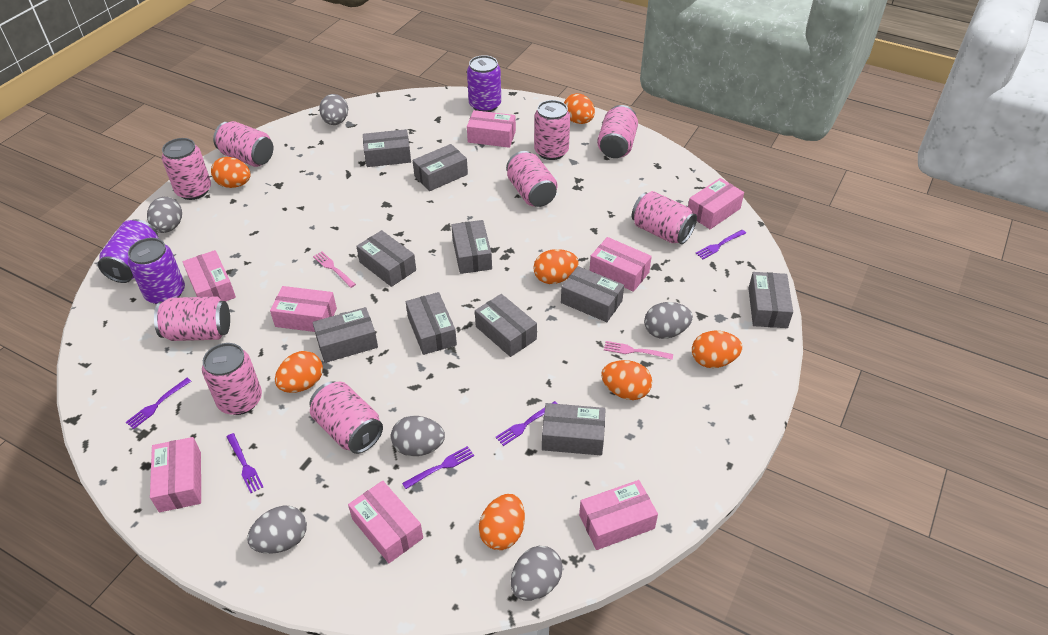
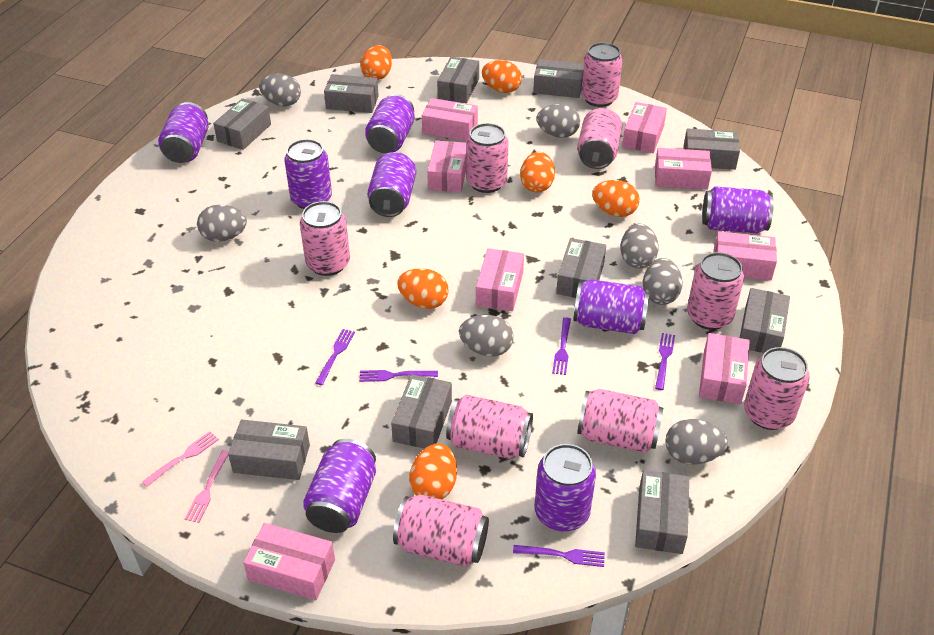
grey egg: [147,197,182,233] [247,505,307,554] [319,94,348,125] [391,416,445,456] [511,546,563,601] [644,302,693,339] = 6 -> [197,205,247,242] [259,74,301,106] [459,315,513,356] [537,104,580,138] [620,224,659,268] [643,258,682,305] [665,419,728,465] = 7
orange egg: [211,157,251,188] [275,351,323,393] [479,494,525,550] [533,249,579,284] [564,93,595,124] [601,360,652,400] [692,330,742,368] = 7 -> [360,45,392,80] [397,268,449,309] [409,443,457,499] [482,60,522,93] [520,152,555,193] [592,180,640,217] = 6
purple can: [98,219,159,283] [128,238,185,304] [467,55,501,112] = 3 -> [158,102,209,163] [284,139,332,209] [303,439,376,533] [365,94,415,153] [367,152,416,217] [535,444,596,531] [573,279,649,334] [702,186,774,233] = 8

